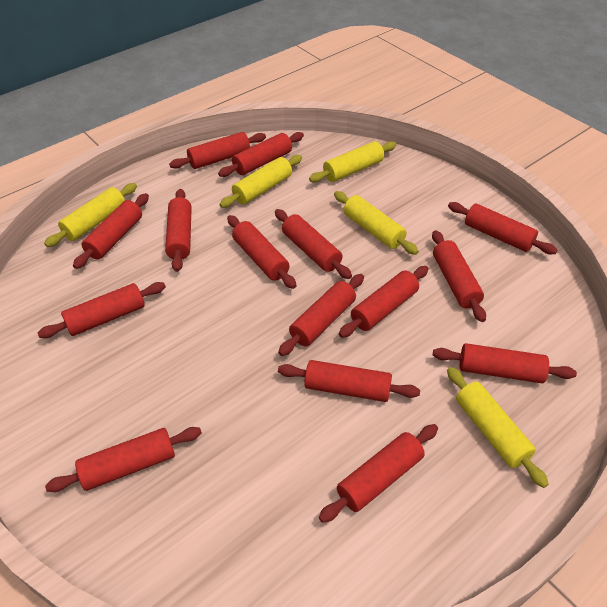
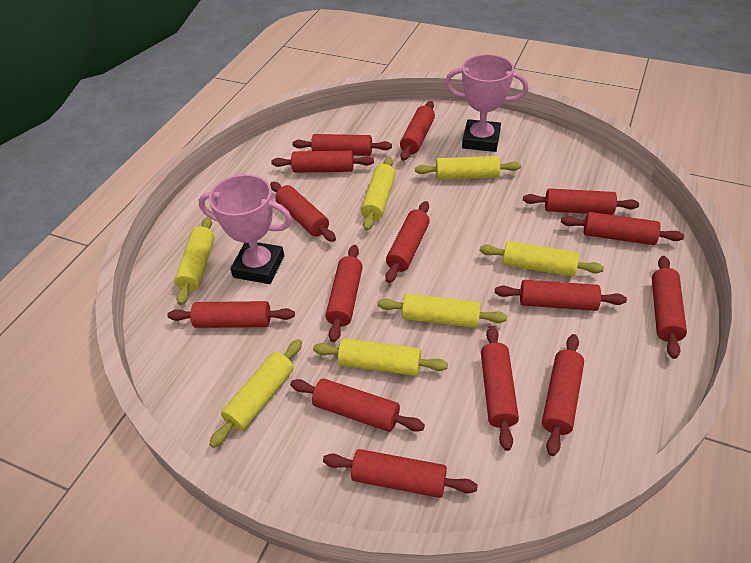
pink trophy: none = 0 -> [198,174,292,284] [445,54,528,152] = 2
yellow rolling pin: [44,183,137,247] [219,155,302,208] [309,141,396,182] [334,191,419,255] [447,367,549,488] = 5 -> [175,217,215,305] [209,339,302,448] [313,338,448,376] [361,157,395,231] [377,294,507,328] [415,156,521,180] [479,241,604,277] = 7

